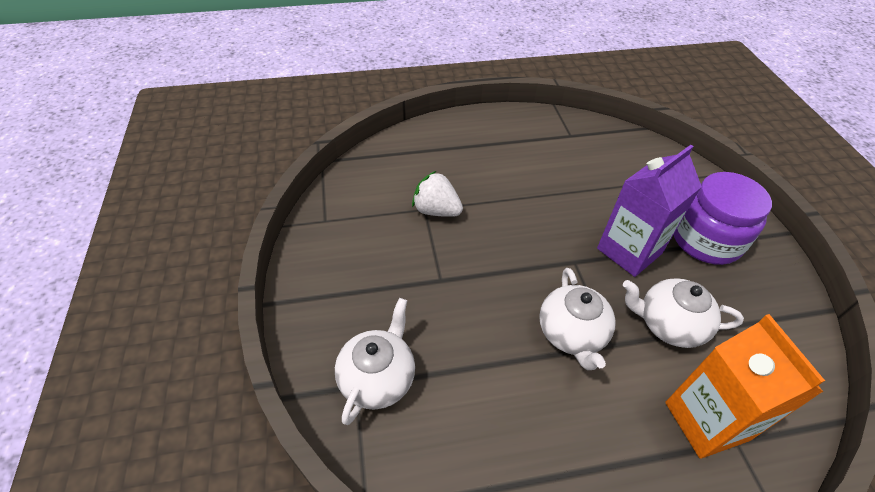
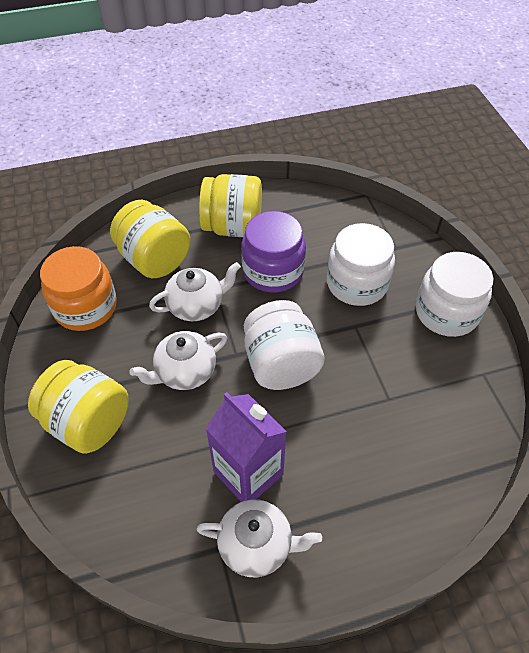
orange carton: [665,314,825,459] = 1 -> none = 0
orange jar: none = 0 -> [40,246,117,331] = 1
white jar: none = 0 -> [244,300,325,390] [326,223,395,306] [416,252,493,337] = 3
white strawberry: [412,171,463,217] = 1 -> none = 0
yellow jar: none = 0 -> [28,360,129,454] [110,200,190,278] [199,174,262,237] = 3

